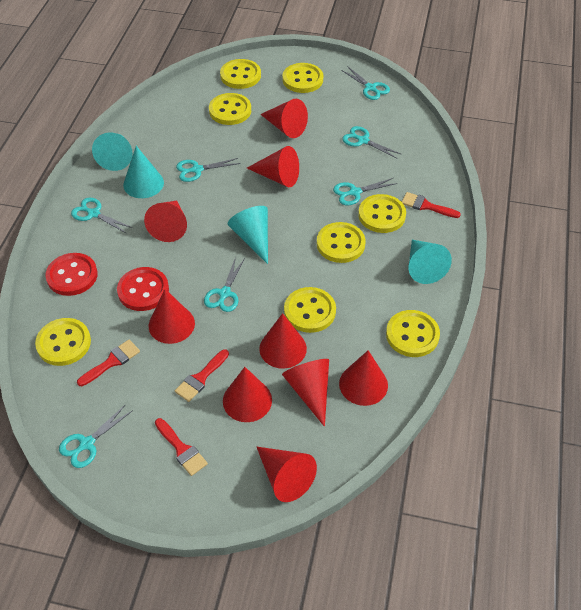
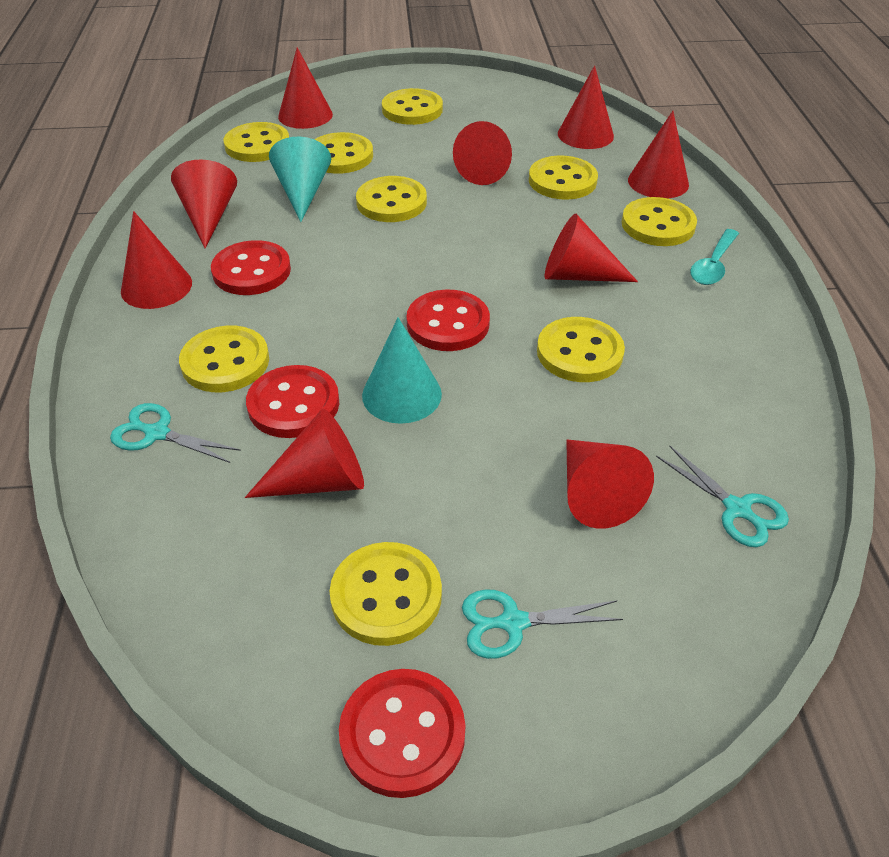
red brush: [77,340,140,386] [155,418,208,476] [175,349,229,402] [402,192,461,218] = 4 -> none = 0
red button: [45,253,98,296] [117,267,169,311] = 2 -> [211,240,291,295] [246,365,339,438] [339,669,465,798] [406,289,490,351] = 4
turquoise cone: [92,133,133,171] [123,146,164,198] [228,206,268,264] [409,240,452,284] = 4 -> [269,137,331,222] [362,317,442,424] = 2
turquoise scissors: [59,404,133,468] [71,198,133,233] [176,158,240,182] [204,257,245,312] [333,178,398,205] [341,66,390,100] [342,126,401,159] = 7 -> [110,403,241,463] [462,589,623,659] [656,446,789,547] = 3
turquoise spoon: none = 0 -> [690,229,739,285] = 1
yellow button: [35,318,91,366] [209,93,251,125] [220,59,261,89] [282,63,323,93] [284,287,336,333] [317,222,366,263] [358,194,406,233] [386,310,440,357] = 8 -> [179,326,269,392] [224,122,289,162] [314,132,373,174] [330,542,442,646] [356,176,427,222] [382,88,443,125] [529,155,598,200] [537,317,625,382] [622,197,697,246] = 9

